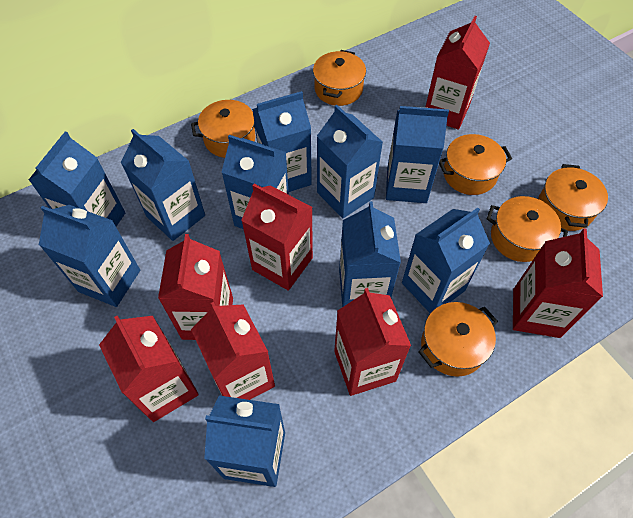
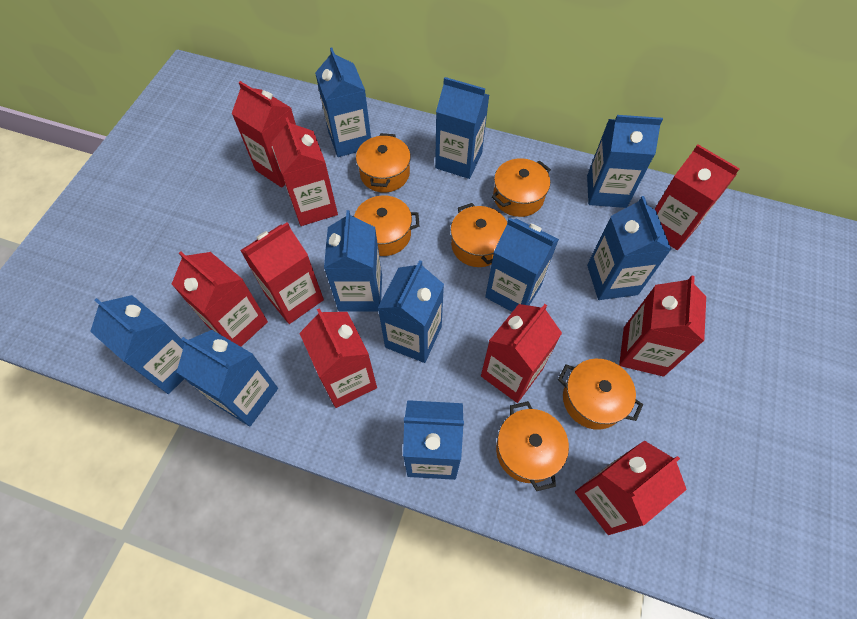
red carton: [99,316,199,422] [158,234,233,340] [191,302,275,400] [241,184,313,291] [334,288,411,396] [426,16,490,130] [513,228,603,338] = 7 -> [172,252,268,347] [231,81,296,188] [240,222,324,324] [271,117,338,226] [299,308,377,408] [481,304,562,403] [575,441,687,535] [619,276,706,377] [654,144,740,250] = 9

